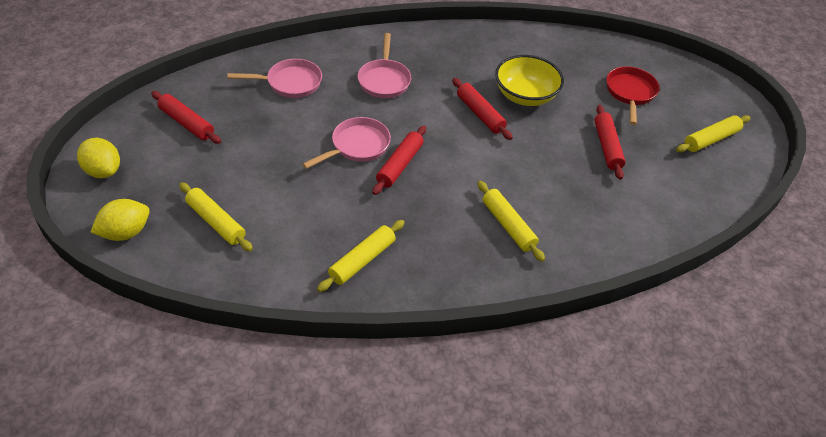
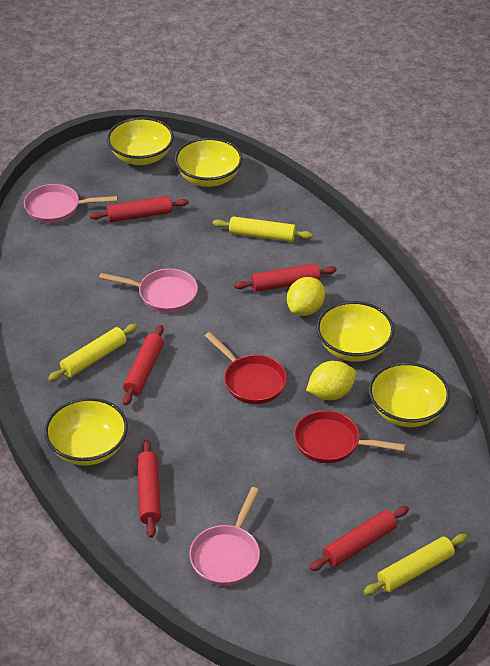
red pan: [606,66,660,125] = 1 -> [205,332,287,404] [294,410,405,463] = 2
red rolling pin: [151,91,221,144] [372,126,426,195] [452,78,513,140] [594,105,626,180] = 4 -> [90,196,189,222] [123,325,164,405] [137,440,161,538] [234,263,337,292] [310,506,409,571] = 5
yellow bowl: [495,55,564,106] = 1 -> [44,398,128,466] [107,117,174,165] [175,137,243,187] [316,301,394,362] [368,362,450,427] = 5
yellow rolling pin: [179,182,253,252] [317,220,404,292] [478,181,545,262] [676,115,750,152] = 4 -> [48,324,137,381] [212,216,313,242] [363,534,467,595] = 3

